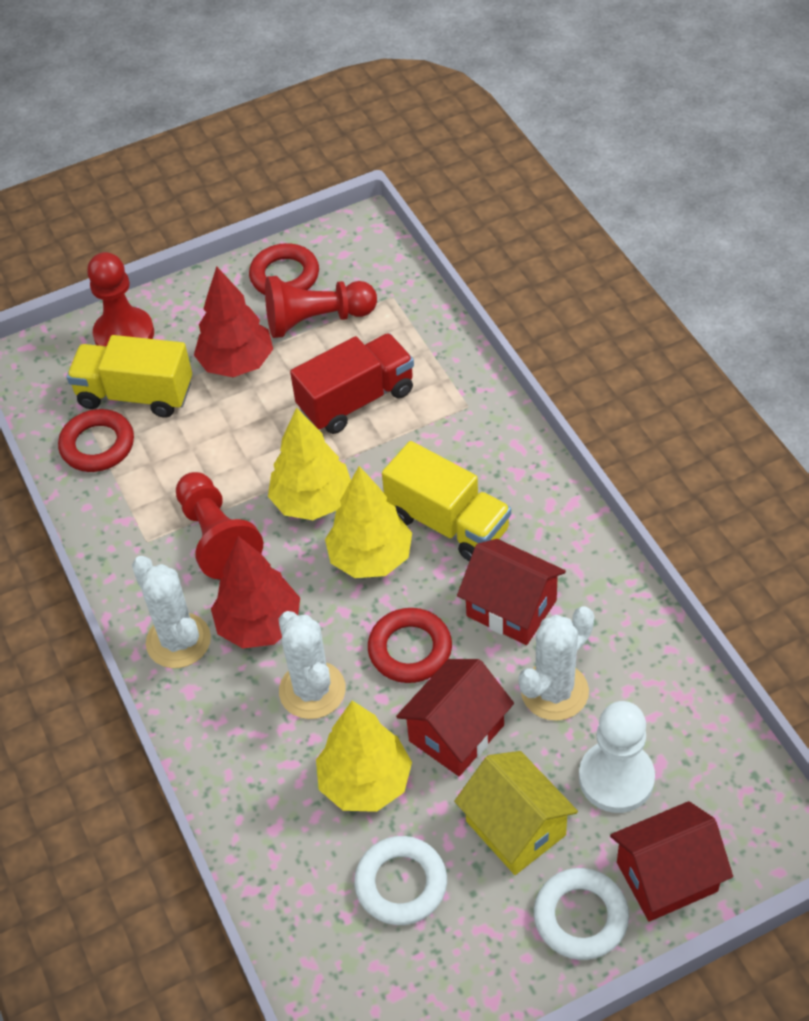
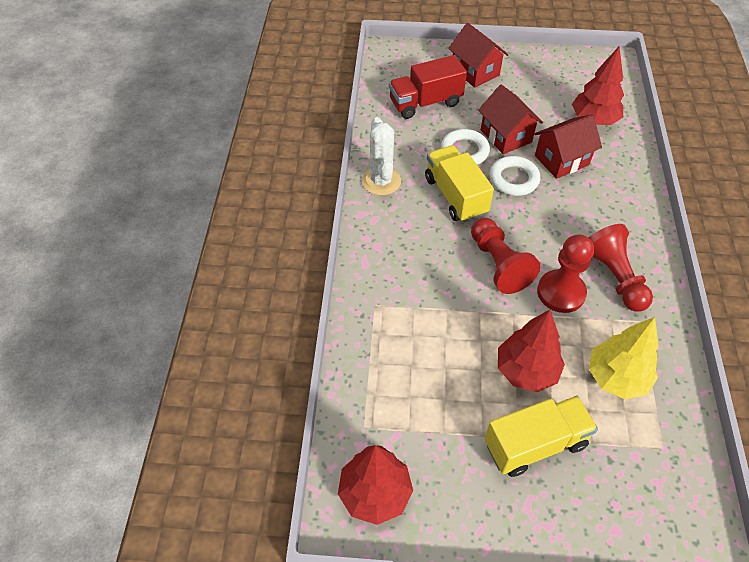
red ring: [58,409,134,472] [249,243,319,295] [368,608,452,683] = 3 -> none = 0
red tree: [194,266,273,377] [211,536,300,648] = 2 -> [338,445,413,525] [498,310,565,392] [572,46,624,125] = 3
white cactus: [132,556,211,668] [279,611,346,719] [518,606,594,721] = 3 -> [362,117,401,196] = 1
white pawn: [579,701,655,813] = 1 -> none = 0
yellow house: [454,751,578,875] = 1 -> none = 0
yellow tree: [268,407,351,520] [316,701,412,812] [325,466,412,578] = 3 -> [589,317,659,399] = 1

